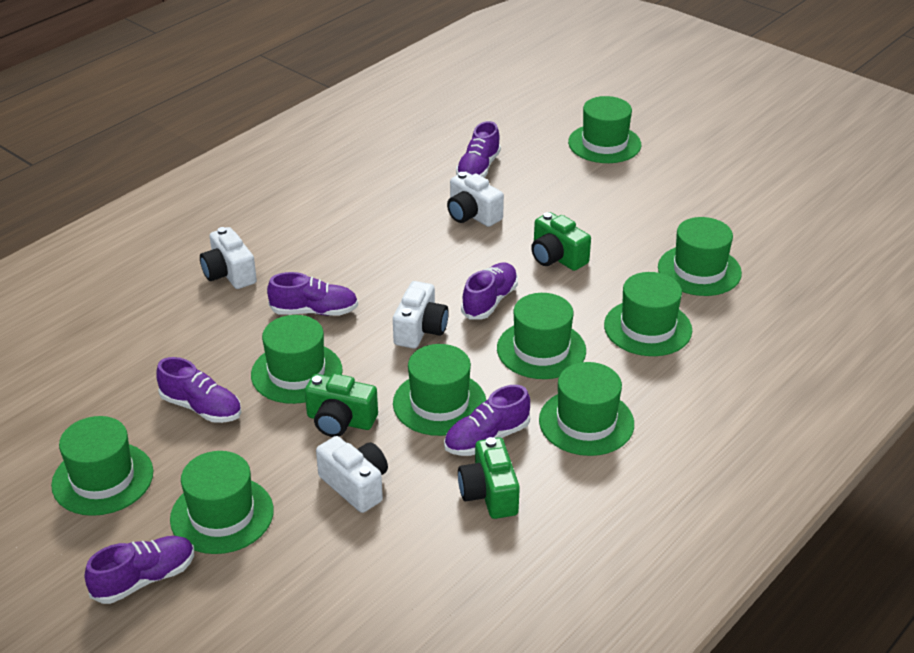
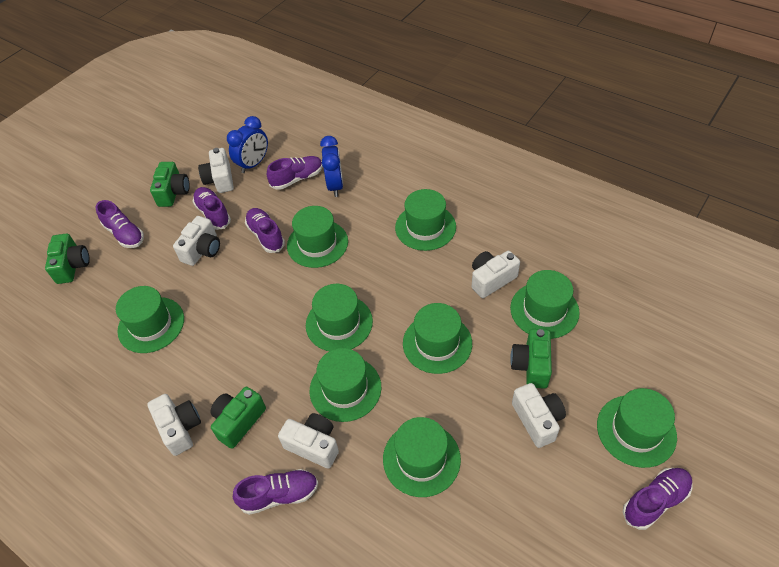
blue clock: none = 0 -> [227,116,268,173] [320,136,343,197] = 2
green camera: [305,374,378,437] [458,437,520,519] [531,212,591,271] = 3 -> [45,233,90,284] [150,162,190,207] [210,387,266,449] [510,329,552,389] = 4
white camera: [200,227,257,289] [316,436,388,513] [393,281,449,348] [447,172,504,227] = 4 -> [147,394,201,456] [173,216,220,266] [198,148,234,193] [278,413,339,469] [472,251,520,298] [512,383,566,448] = 6

